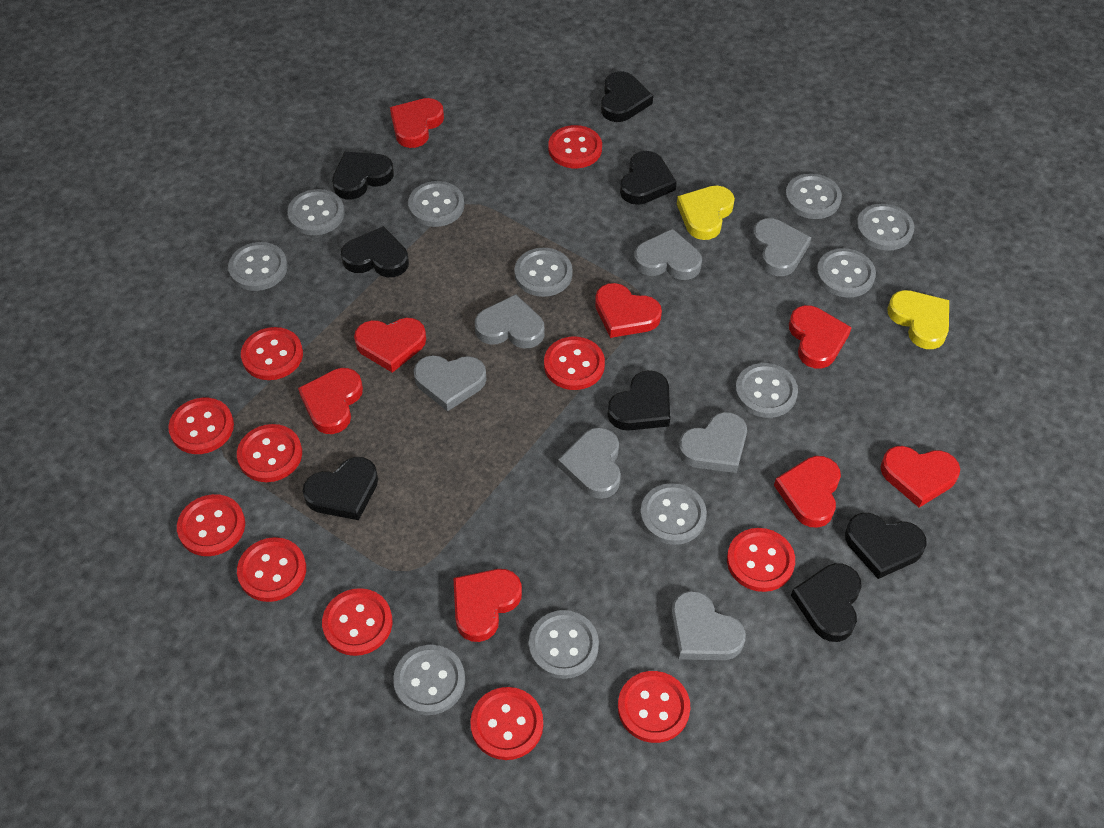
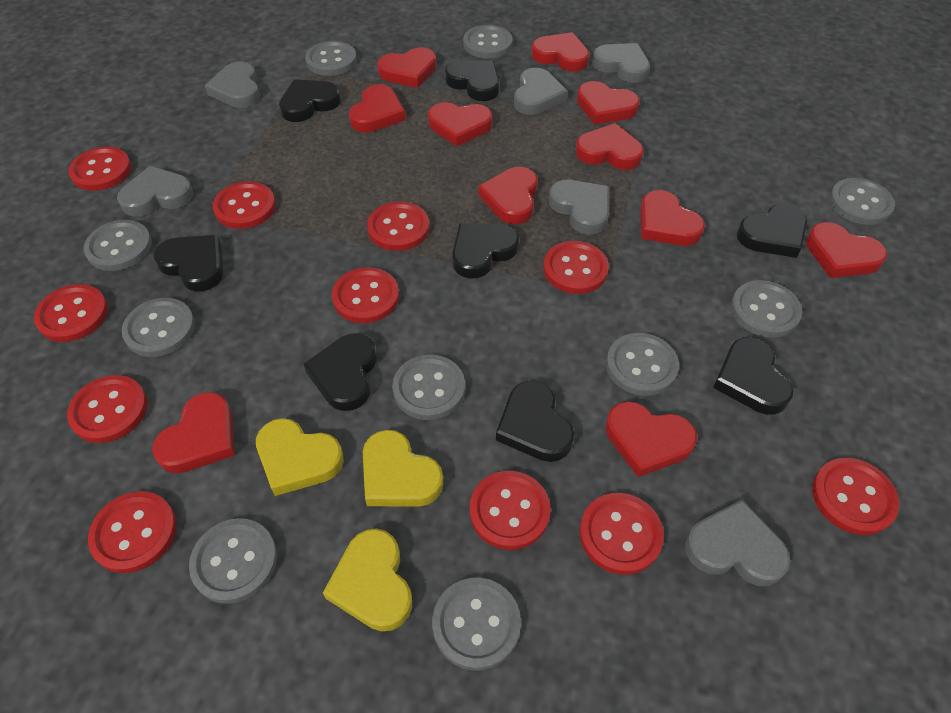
grey button: [228,242,288,291] [287,189,345,235] [393,645,465,715] [408,181,464,227] [514,248,573,297] [529,610,599,679] [640,483,707,545] [735,363,798,418] [785,174,842,219] [816,248,876,297] [856,204,914,251] = 11 -> [84,220,152,271] [122,298,195,357] [189,518,277,604] [305,41,357,76] [392,355,465,420] [432,578,521,671] [463,25,513,59] [606,333,679,396] [731,280,802,338] [829,178,895,225] = 10
grey heart: [414,355,487,412] [475,294,545,349] [558,427,621,499] [634,229,702,280] [671,591,746,660] [678,412,747,473] [752,218,811,276] = 7 -> [117,166,193,217] [205,61,260,108] [514,68,568,115] [549,180,609,234] [592,43,650,83] [685,500,791,586] = 6
red heart: [298,368,363,434] [354,318,426,373] [390,98,444,148] [453,569,522,642] [595,283,662,338] [774,456,841,528] [789,305,852,369] [880,446,960,508] = 8 -> [152,392,235,473] [349,84,406,133] [377,47,437,88] [428,102,492,146] [479,167,538,224] [531,32,589,72] [575,123,644,170] [577,81,640,125] [606,401,697,477] [640,190,705,246] [806,222,887,278] = 11
yellow heart: [677,186,735,240] [887,290,949,349] = 2 -> [256,418,344,496] [323,528,412,632] [363,430,443,507] = 3

